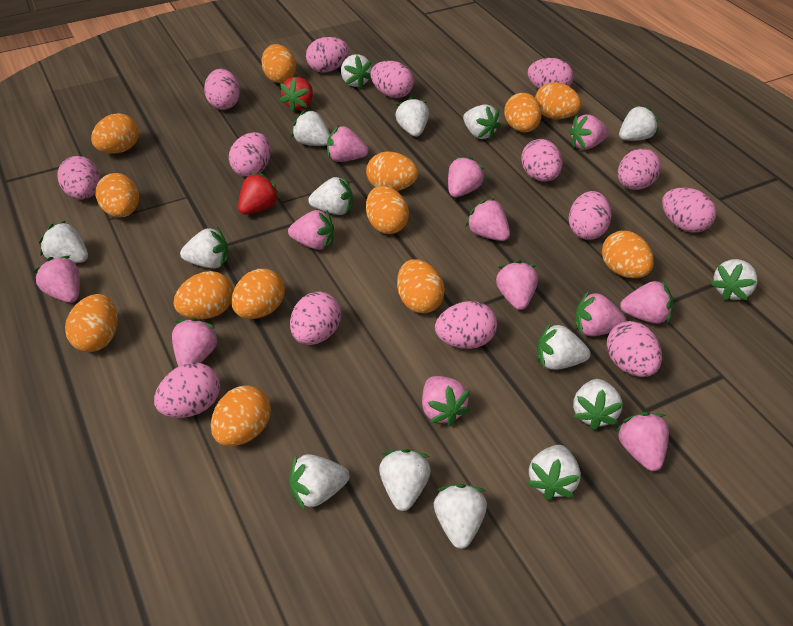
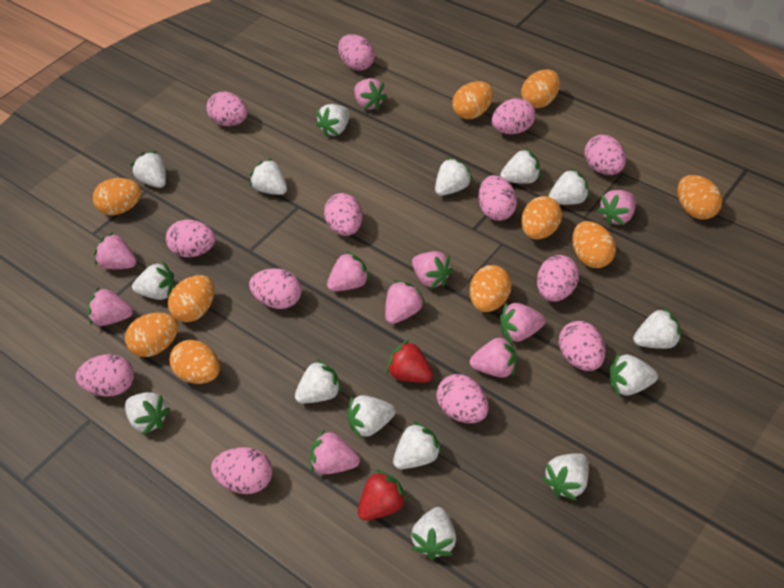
orange egg: [65,294,118,352] [91,113,139,154] [95,173,139,218] [174,271,233,319] [211,385,271,446] [231,269,285,319] [261,44,296,83] [366,152,418,191] [366,186,409,234] [397,259,445,313] [504,93,542,132] [535,82,581,119] [602,231,654,278] = 13 -> [93,178,141,215] [125,313,178,357] [168,275,214,322] [169,340,220,384] [452,81,494,119] [470,265,512,312] [521,69,560,108] [521,196,562,240] [572,221,616,268] [677,175,723,219] = 10
pink egg: [57,156,100,200] [154,363,220,418] [204,69,240,110] [229,132,271,177] [290,292,341,345] [306,37,349,73] [371,61,414,98] [435,301,497,349] [521,139,563,182] [528,58,573,89] [569,191,612,240] [607,321,662,377] [618,148,661,190] [662,188,716,233] = 14 -> [76,354,134,396] [166,220,216,257] [206,92,248,126] [211,447,272,494] [249,268,302,309] [324,193,362,236] [338,34,375,71] [437,374,489,423] [478,175,517,221] [492,98,536,134] [537,255,579,302] [559,321,605,371] [584,135,626,175] = 13
pink strawberry: [33,256,80,303] [172,318,220,367] [288,210,334,250] [327,126,368,162] [422,376,470,427] [448,156,485,197] [465,198,510,241] [496,260,538,310] [569,114,609,150] [574,291,627,336] [615,412,669,471] [620,280,673,324] = 12 -> [87,287,133,326] [94,232,137,269] [310,429,360,474] [327,251,370,291] [354,78,387,110] [385,280,426,324] [412,251,453,289] [470,335,517,378] [500,302,546,343] [597,190,636,225] = 10

